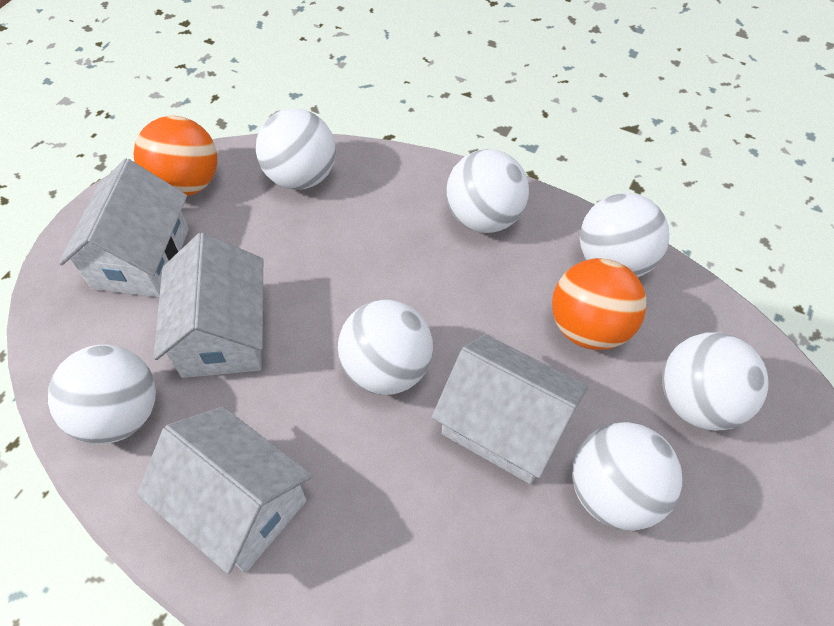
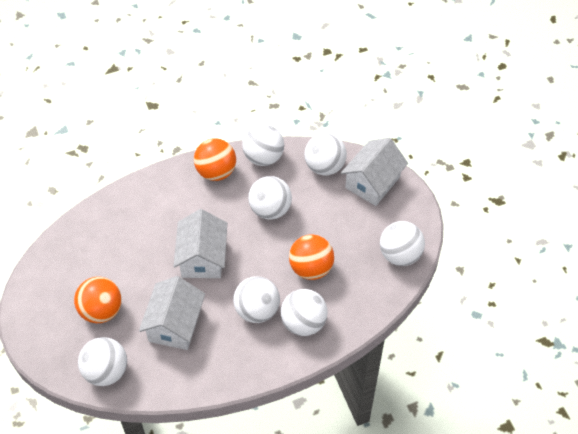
orange ball: [133,116,218,197] [552,258,647,350] = 2 -> [74,277,122,323] [194,138,236,181] [289,234,334,280] = 3
white house: [59,159,189,297] [137,406,312,574] [153,233,263,378] [432,334,589,484] = 4 -> [139,276,205,350] [173,209,227,278] [341,138,408,206] = 3

